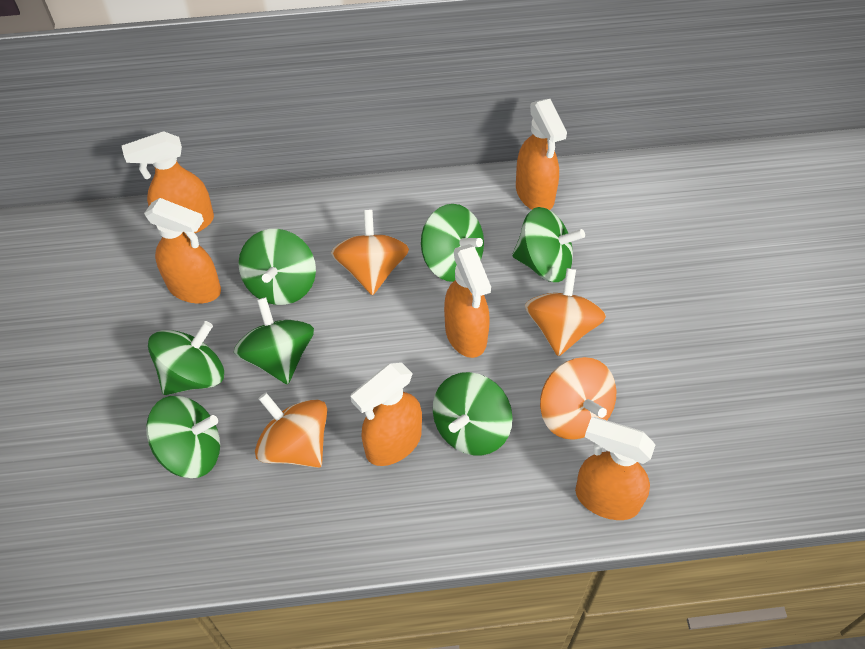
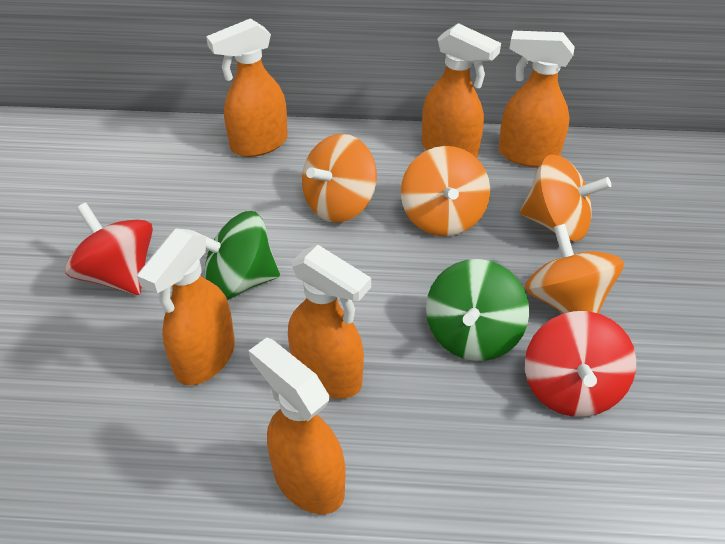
green spinning top: [146,396,220,478] [148,321,224,395] [234,297,314,385] [238,229,316,305] [421,204,484,282] [433,372,512,455] [512,207,585,282] = 7 -> [192,211,280,300] [426,259,529,361] = 2
red spinning top: none = 0 -> [65,203,153,295] [525,311,636,417] = 2

